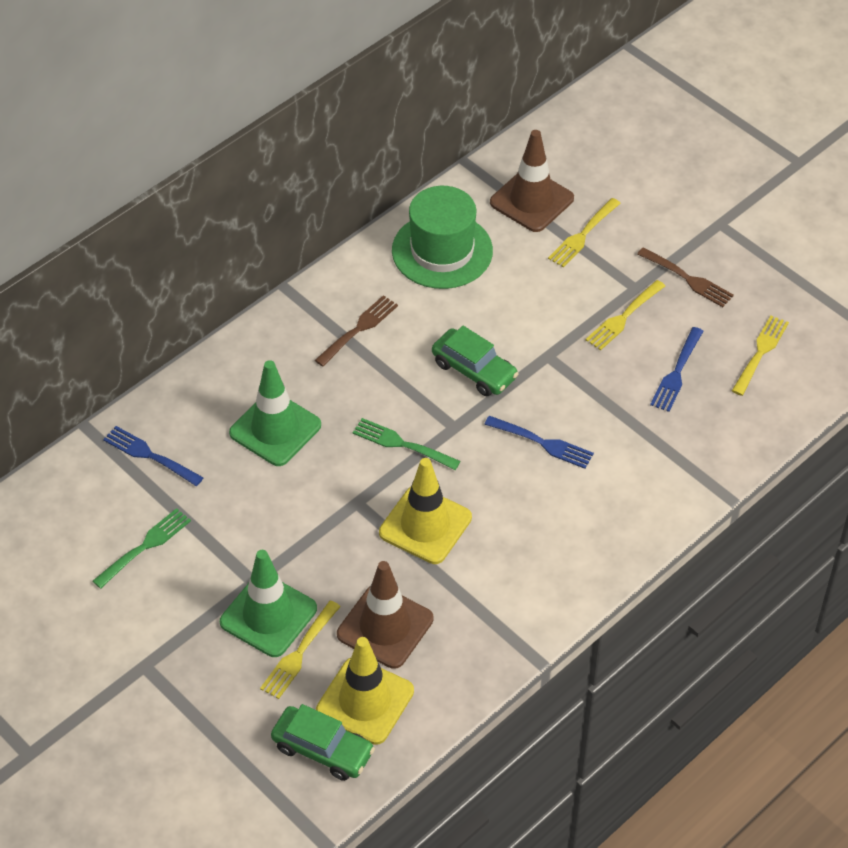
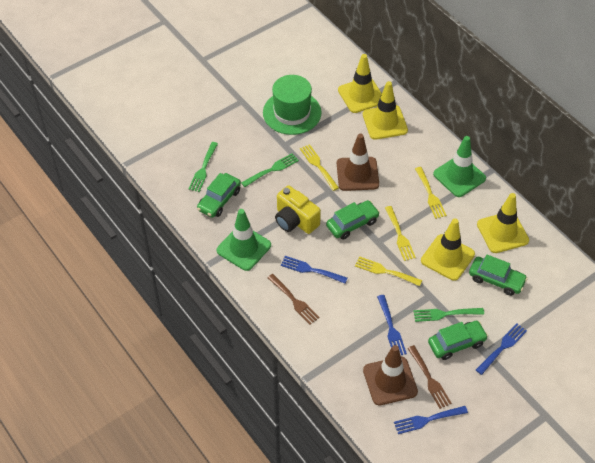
blue fork: [103,426,204,486] [484,416,594,469] [650,327,704,412] = 3 -> [281,256,347,284] [377,295,407,355] [394,406,468,434] [476,323,527,375] = 4
green car: [271,704,375,781] [432,326,519,396] = 2 -> [197,173,241,218] [326,200,380,240] [428,321,488,360] [469,255,528,296] = 4
green fork: [93,508,191,589] [353,418,461,470] = 2 -> [188,142,218,192] [241,153,299,187] [413,308,484,322] = 3
yellow camera: none = 0 -> [275,185,321,234] = 1
yellow traffic cone: [316,637,414,745] [379,458,472,564] = 2 -> [338,54,382,113] [363,81,408,140] [421,219,475,281] [477,193,529,253] = 4

